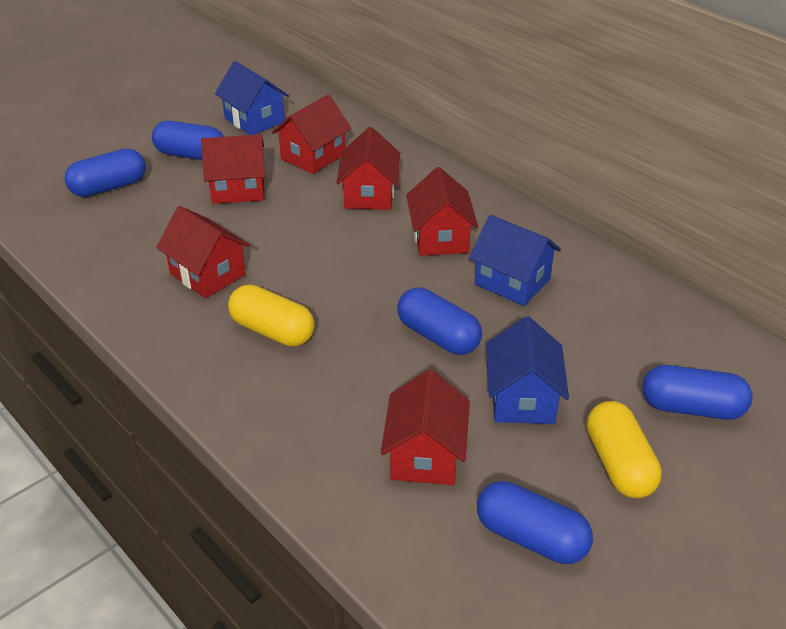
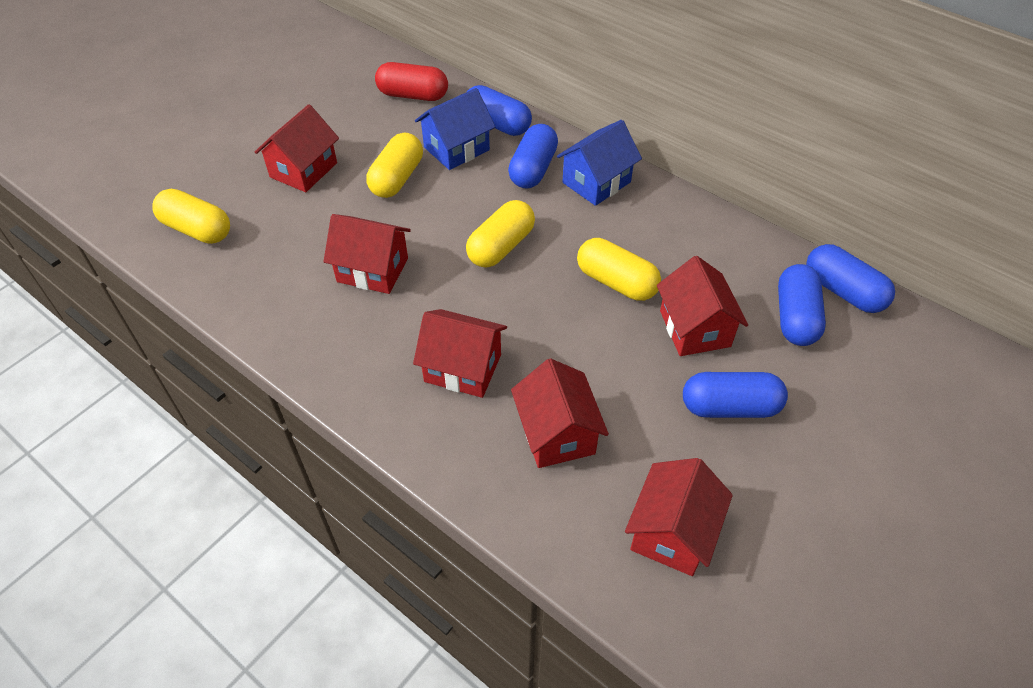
blue house: [215,61,289,135] [469,215,561,306] [486,316,569,424] = 3 -> [415,88,495,170] [557,120,642,206] = 2
red capsule: none = 0 -> [375,62,448,101] = 1
yellow capsule: [228,284,315,347] [587,401,662,498] = 2 -> [152,189,230,244] [366,132,423,198] [466,200,535,268] [577,238,661,301] = 4

